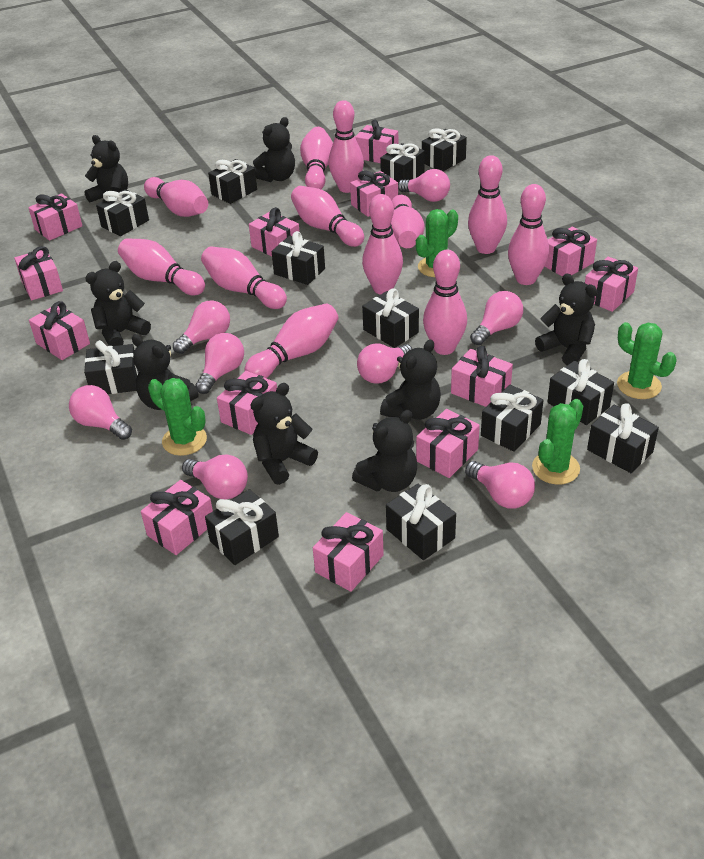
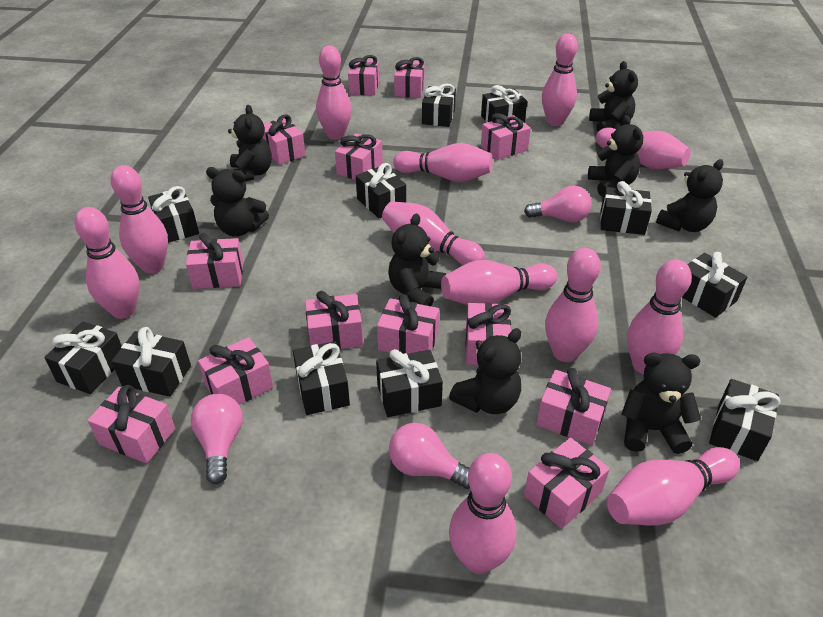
black gift: [84,340,139,394] [96,189,149,236] [205,489,279,565] [208,159,257,204] [272,231,325,285] [362,288,419,348] [380,143,425,183] [386,484,456,560] [422,128,467,171] [481,385,544,452] [547,359,614,425] [587,404,659,473] = 12 -> [44,321,122,394] [111,327,191,397] [148,186,199,243] [293,341,350,415] [356,163,406,219] [376,349,443,417] [422,84,456,127] [481,85,527,123] [600,181,652,235] [682,252,747,318] [709,379,780,461] = 11
green cactus: [148,378,207,456] [416,209,458,277] [532,399,583,485] [617,322,677,399] = 4 -> none = 0
pink light bulb: [69,385,132,440] [173,300,230,354] [182,455,248,499] [195,333,244,394] [357,343,412,384] [398,169,450,202] [465,461,535,508] [470,291,523,345] = 8 -> [191,394,243,484] [389,423,470,489] [524,186,592,223] = 3

